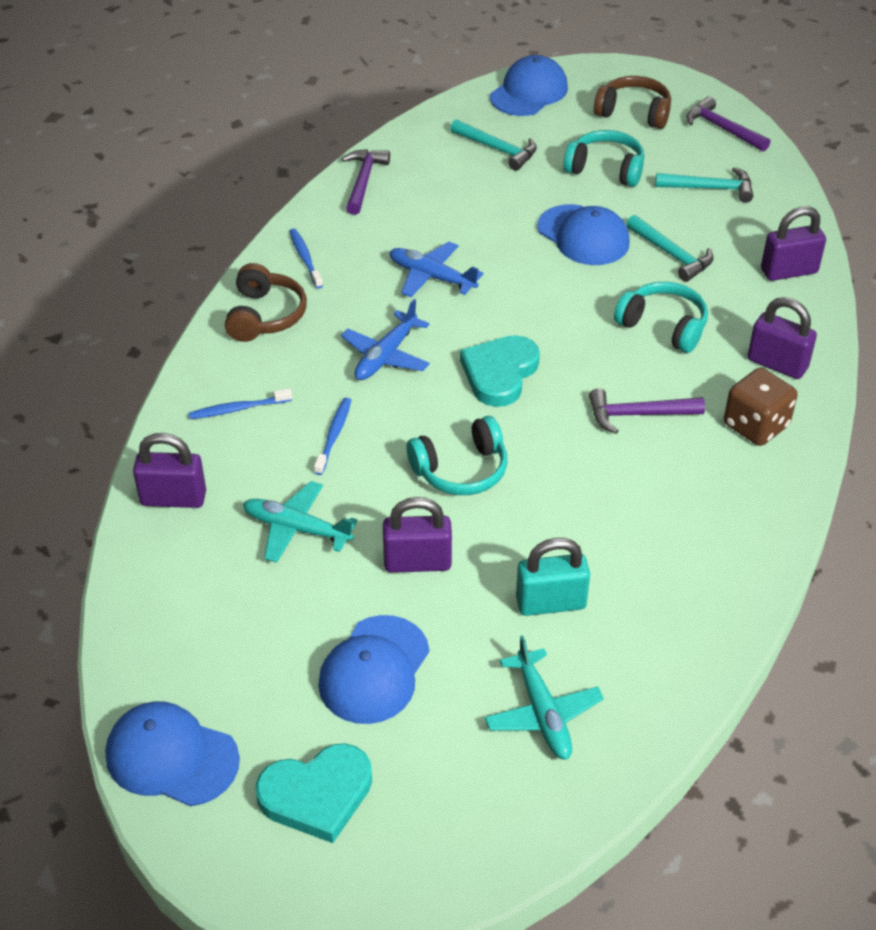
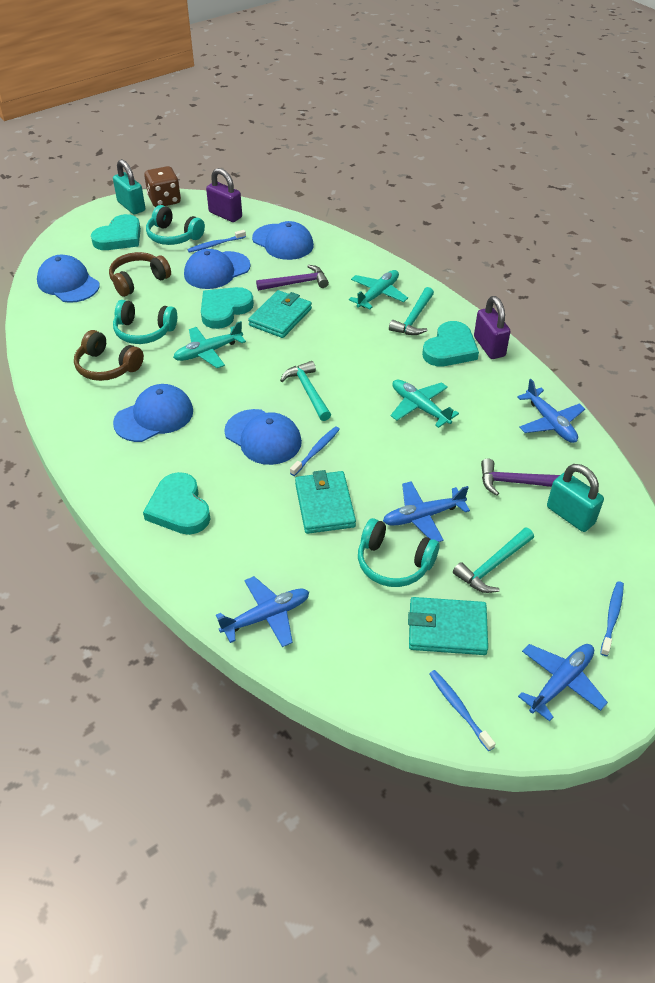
blue cap: [105,702,240,806] [318,615,429,724] [490,55,568,116] [537,204,630,265] = 4 -> [37,255,100,303] [113,384,193,442] [184,249,251,289] [224,409,302,465] [252,221,314,260] = 5
blue plane: [341,299,430,380] [389,242,483,297] = 2 -> [216,576,309,647] [383,481,470,542] [517,379,585,443] [518,644,608,722] = 4
blue toothbrush: [189,388,292,419] [289,229,323,289] [314,398,351,475] = 3 -> [187,230,246,252] [290,426,340,476] [429,670,496,751] [600,581,624,656] = 4
purple hammer: [342,149,390,215] [589,388,705,434] [686,96,770,152] = 3 -> [256,265,329,291] [481,458,560,496] = 2
purple padlock: [133,433,206,508] [383,497,452,573] [747,297,817,379] [761,207,826,281] = 4 -> [206,168,242,222] [474,296,511,359] = 2
turquoise heart: [255,743,372,843] [460,335,540,407] = 2 -> [91,214,141,250] [143,472,210,535] [201,287,254,329] [422,321,479,366] = 4
turquoise padlock: [516,538,590,616] = 1 -> [113,159,145,214] [547,464,604,532] = 2
turquoise plane: [243,481,358,563] [485,635,604,760] = 2 -> [173,321,246,368] [349,270,408,309] [391,380,459,428] = 3
turquoise wallet: none = 0 -> [248,290,312,338] [295,470,356,534] [408,597,488,655] = 3

